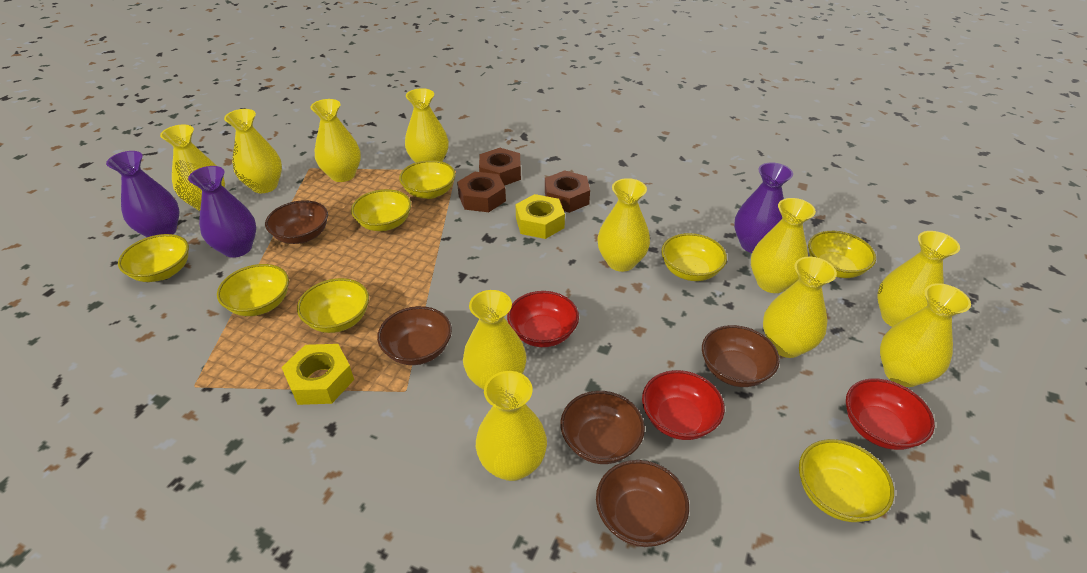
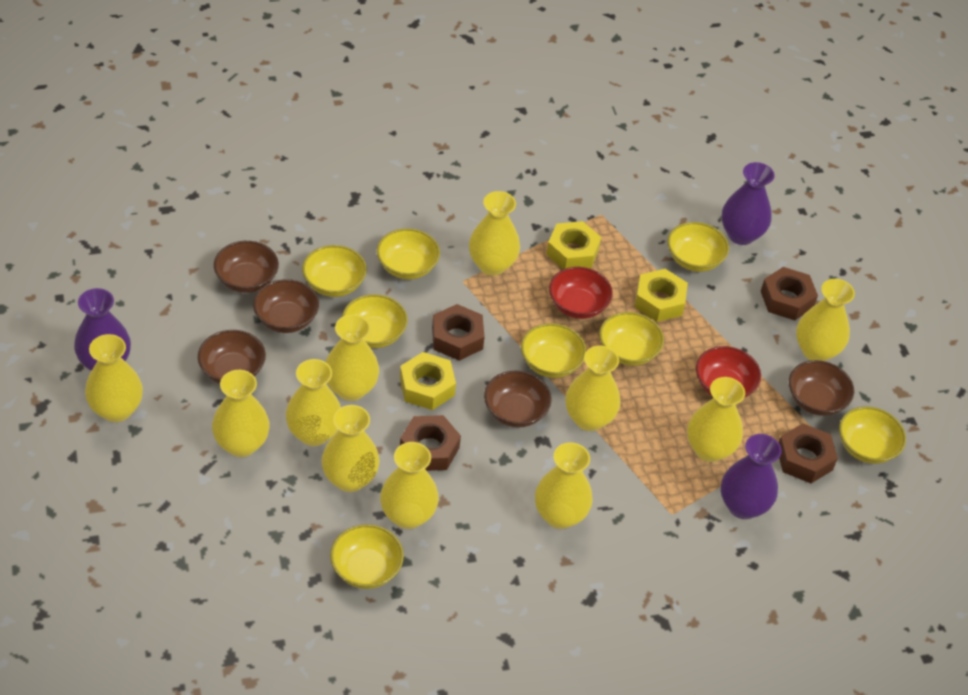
brown nut: [457,172,506,212] [479,148,521,186] [545,170,590,213] = 3 -> [400,415,461,471] [432,304,485,361] [761,267,818,320] [779,423,838,483] = 4
red bowl: [507,291,579,347] [642,370,725,440] [846,379,935,450] = 3 -> [549,267,613,319] [696,346,761,398] = 2
yellow nut: [281,344,354,405] [515,194,565,239] = 2 -> [400,352,456,410] [546,221,601,269] [635,269,688,322] = 3

